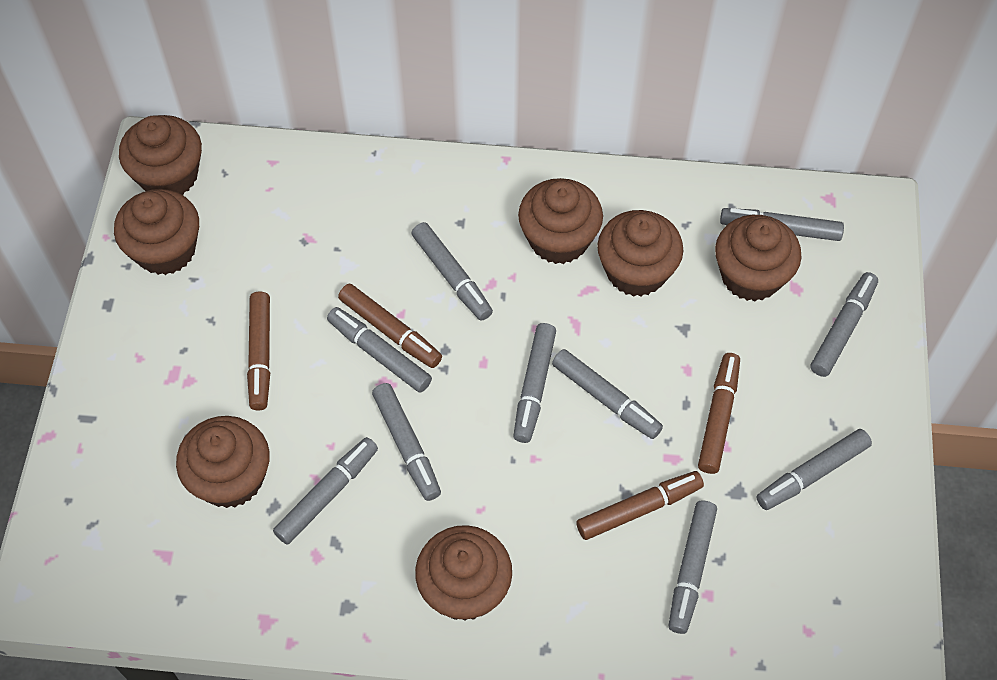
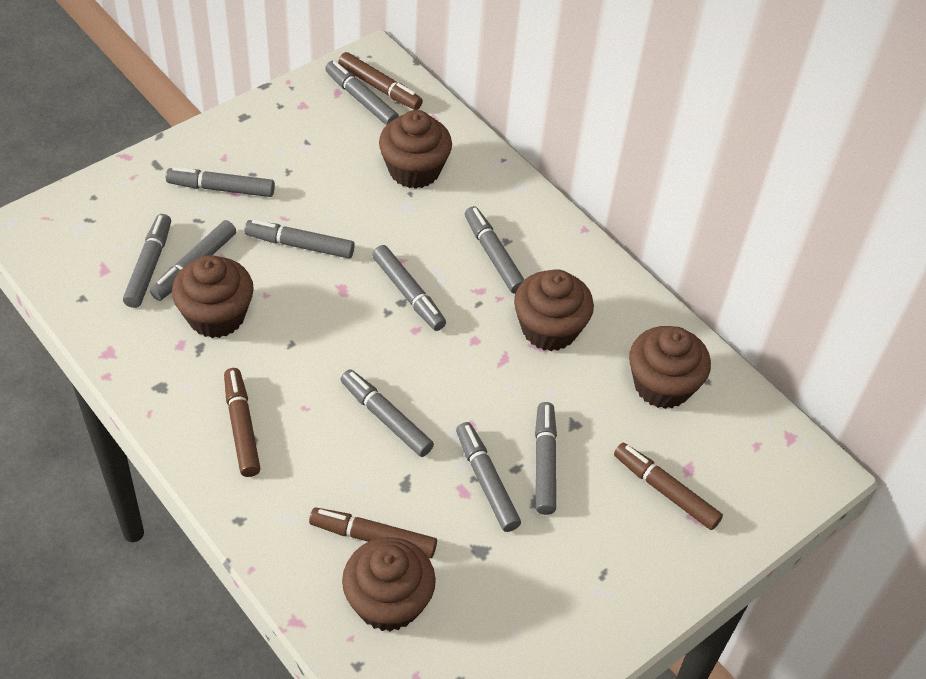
brown cupcake: [114,189,199,275] [119,115,202,195] [176,416,270,508] [415,525,512,621] [518,178,603,264] [597,210,683,297] [715,215,802,301] = 7 -> [172,255,254,338] [342,537,436,632] [379,110,452,189] [514,269,594,351] [629,326,711,409] = 5

